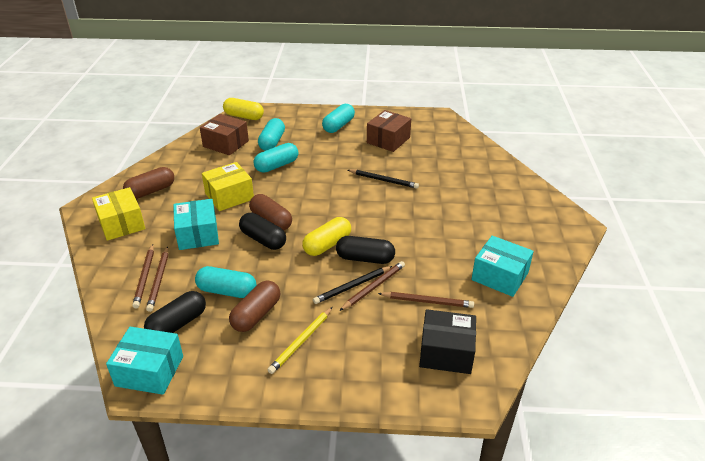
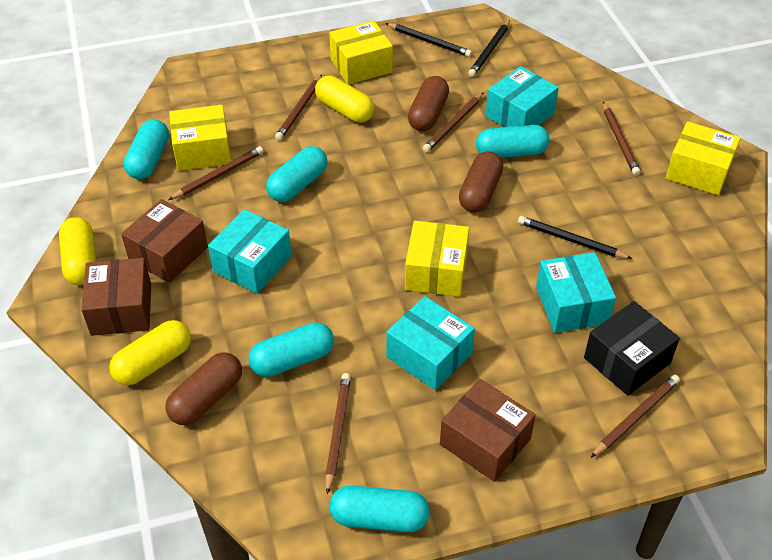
black capsule: [144,291,206,333] [239,213,286,250] [336,236,395,264] = 3 -> none = 0
black pencil: [313,266,392,304] [348,170,419,189] = 2 -> [385,23,472,57] [468,20,510,77] [518,216,633,259] = 3
brown box: [200,114,249,155] [367,110,411,152] = 2 -> [81,258,151,336] [121,199,208,283] [440,379,536,482] = 3
brown pencil: [132,244,154,308] [146,246,168,312] [339,261,405,311] [378,292,474,308] = 4 -> [168,146,263,200] [275,75,322,141] [325,373,351,495] [423,92,484,152] [590,375,680,458] [603,102,641,176] = 6
turquoise box: [106,327,183,395] [173,199,219,250] [471,236,534,297] = 3 -> [208,209,292,294] [387,296,475,390] [485,66,559,127] [536,252,616,333] = 4
turquoise capsule: [195,266,257,298] [253,143,299,173] [258,118,285,151] [322,104,355,133] = 4 -> [124,119,169,179] [248,322,334,377] [266,146,327,202] [330,485,430,532] [476,125,550,158] = 5
yellow box: [92,187,145,241] [202,162,254,211] = 2 -> [169,105,231,171] [329,21,393,85] [405,221,469,297] [666,121,741,195] = 4
yellow capsule: [223,98,264,120] [302,217,351,256] = 2 -> [59,217,96,285] [109,320,191,385] [315,76,374,123] = 3
yellow pencil: [267,307,333,374] = 1 -> none = 0

